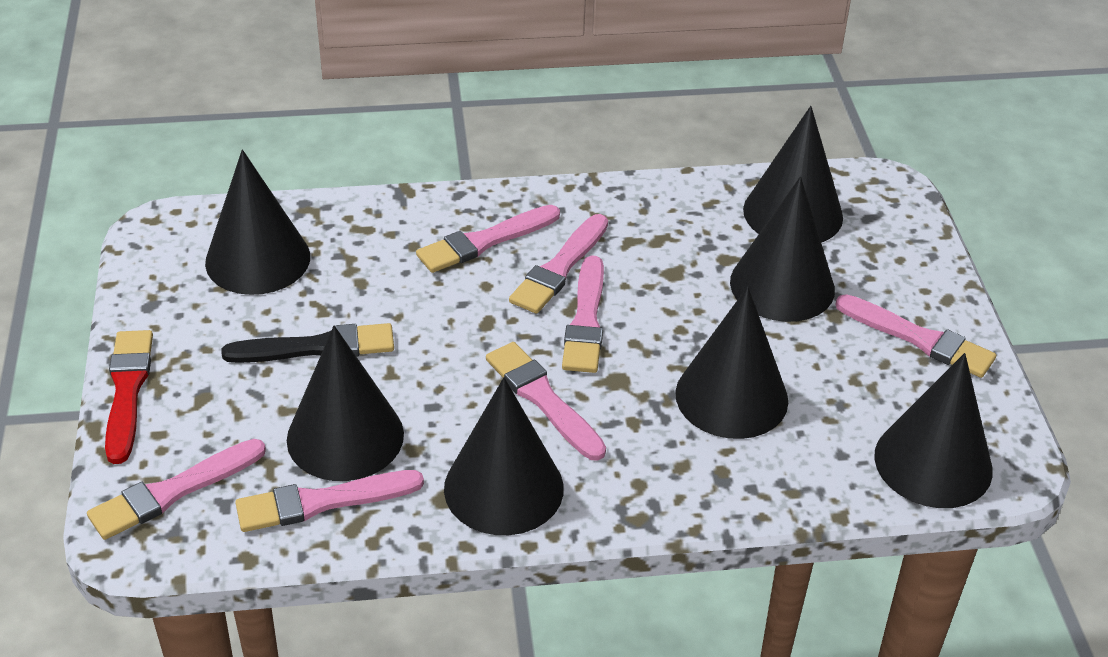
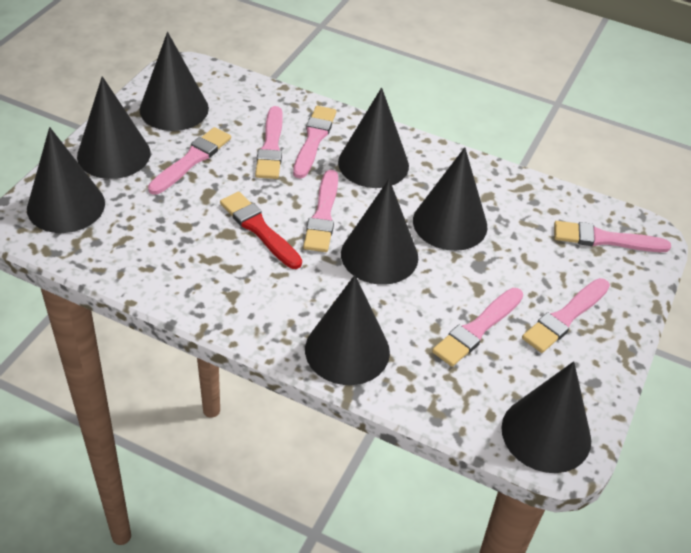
black brush: [221,323,394,363] = 1 -> none = 0
black cone: [205,150,310,295] [287,326,404,481] [444,377,564,535] [675,287,788,439] [730,177,835,322] [743,106,843,243] [874,353,993,508] = 7 -> [27,127,105,233] [77,76,151,179] [140,32,209,131] [305,275,390,385] [338,87,409,188] [341,179,418,285] [413,147,487,251] [501,361,591,473] = 8

